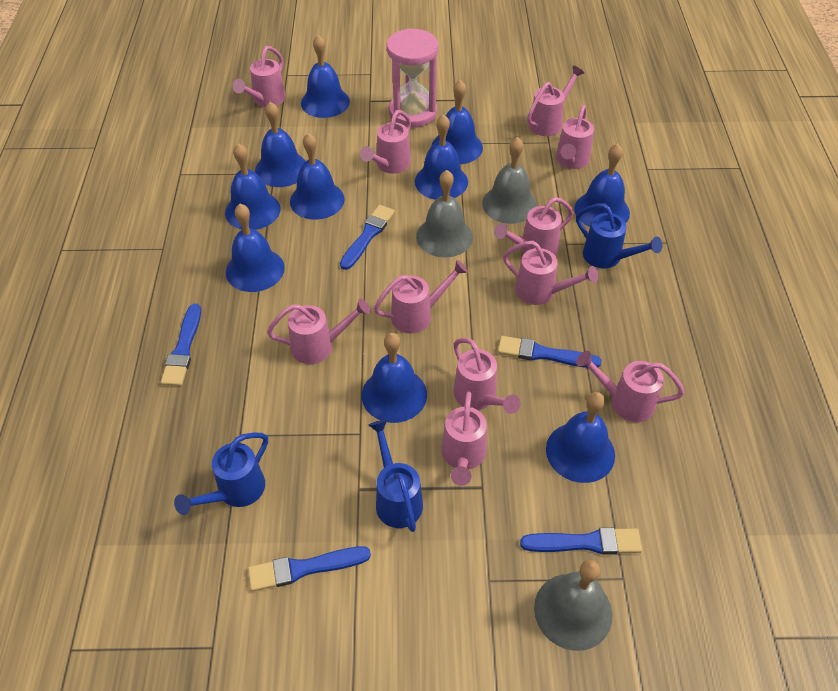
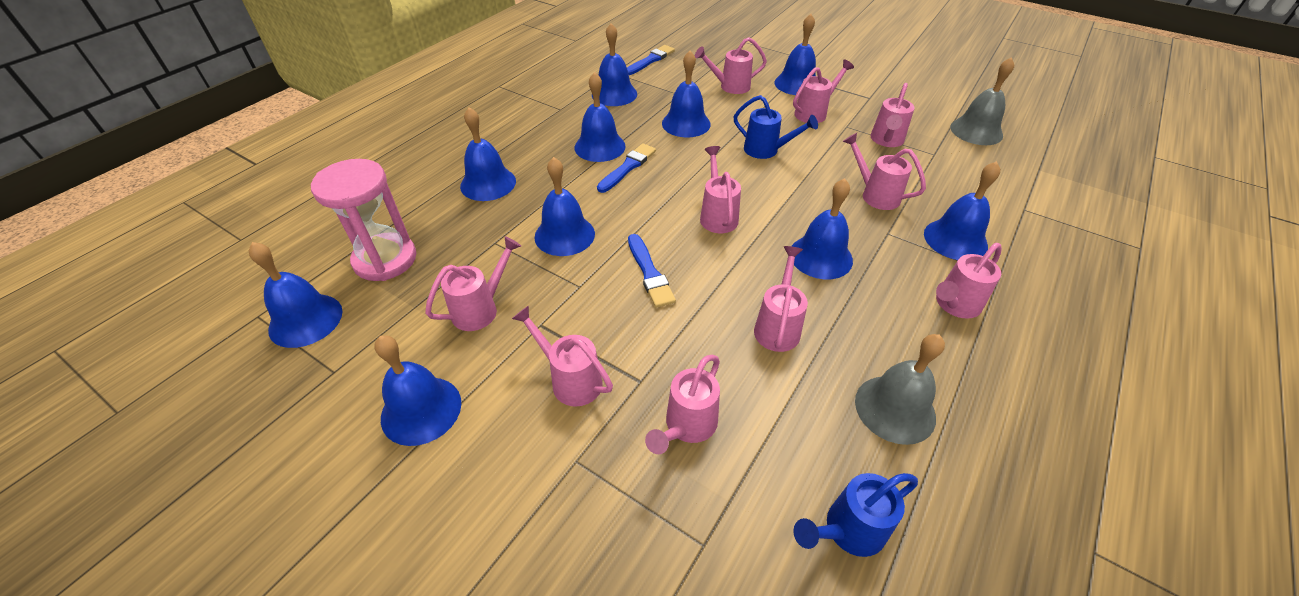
blue brush: [161,304,201,386] [248,546,371,591] [340,205,395,270] [498,336,601,368] [520,527,642,555] = 5 -> [597,143,656,193] [627,45,675,75] [628,234,676,308] = 3
blue watering can: [174,433,268,515] [369,420,423,532] [576,203,662,268] = 3 -> [733,95,818,159] [793,473,918,557] = 2
grey bell: [416,170,473,257] [482,137,537,224] [534,560,612,651] = 3 -> [855,334,945,445] [950,57,1014,145] = 2
pink watering can: [233,46,286,107] [267,299,371,364] [360,110,411,174] [374,260,468,334] [441,392,487,486] [453,338,520,414] [494,197,574,255] [503,241,598,305] [527,66,584,136] [556,105,594,169] [576,351,685,422] = 11 -> [425,236,521,331] [512,305,613,407] [645,354,720,454] [695,37,767,94] [700,146,741,233] [754,246,808,352] [793,59,854,123] [843,133,926,210] [871,83,914,147] [936,243,1002,319] = 10

